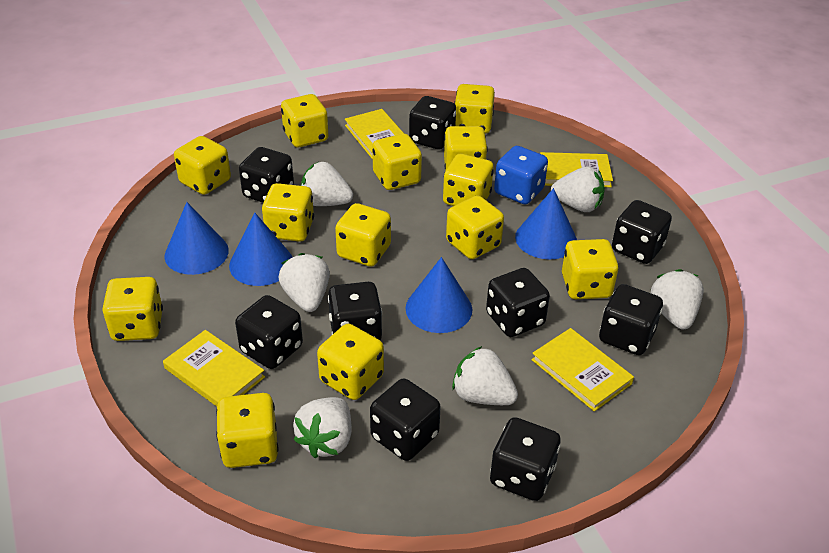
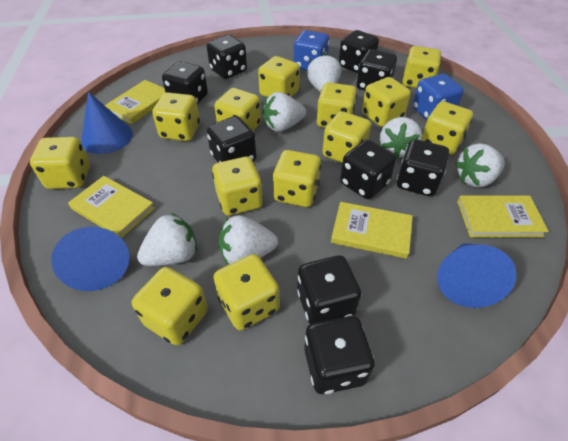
blue cone: [164,202,229,275] [229,213,292,286] [405,257,472,333] [515,188,577,259] = 4 -> [51,227,129,291] [81,92,133,154] [437,243,517,308] = 3
blue dice: [494,146,548,205] = 1 -> [293,30,329,71] [413,74,464,120] = 2

